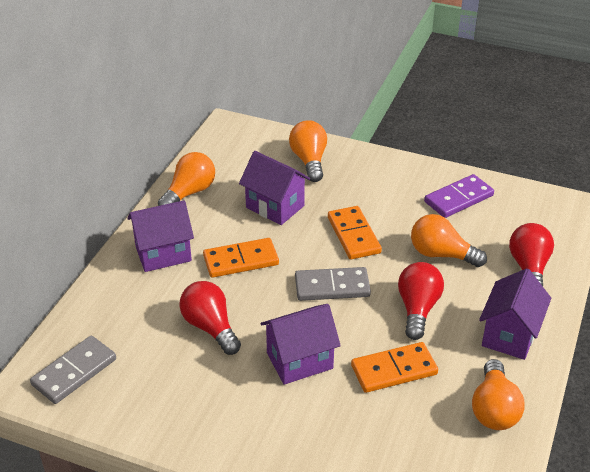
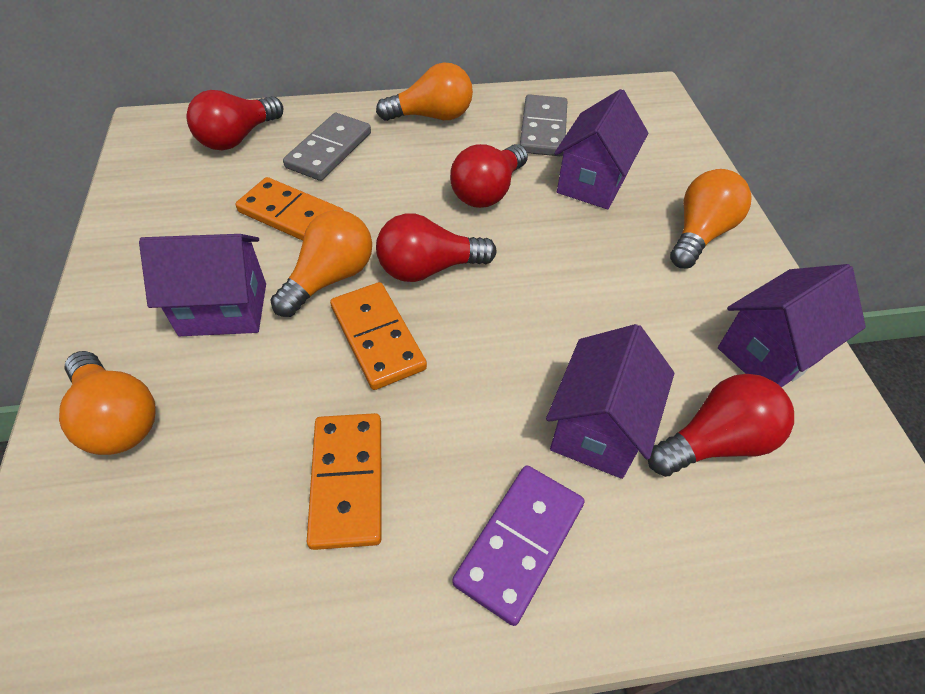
red light bulb: [179,281,241,355] [398,262,444,340] [509,223,554,286] = 3 -> [186,90,283,150] [376,213,496,282] [450,144,528,208] [648,374,794,477] = 4

